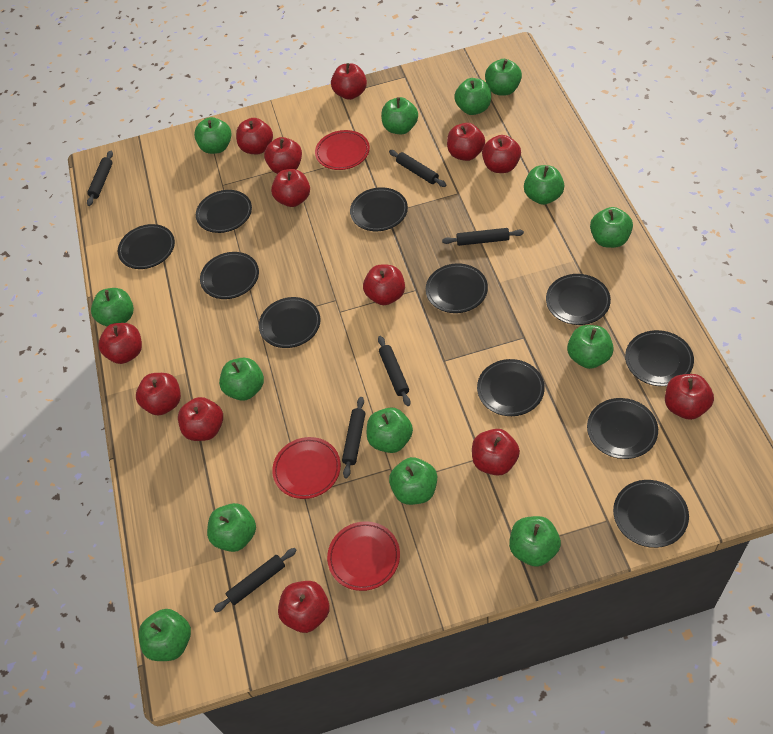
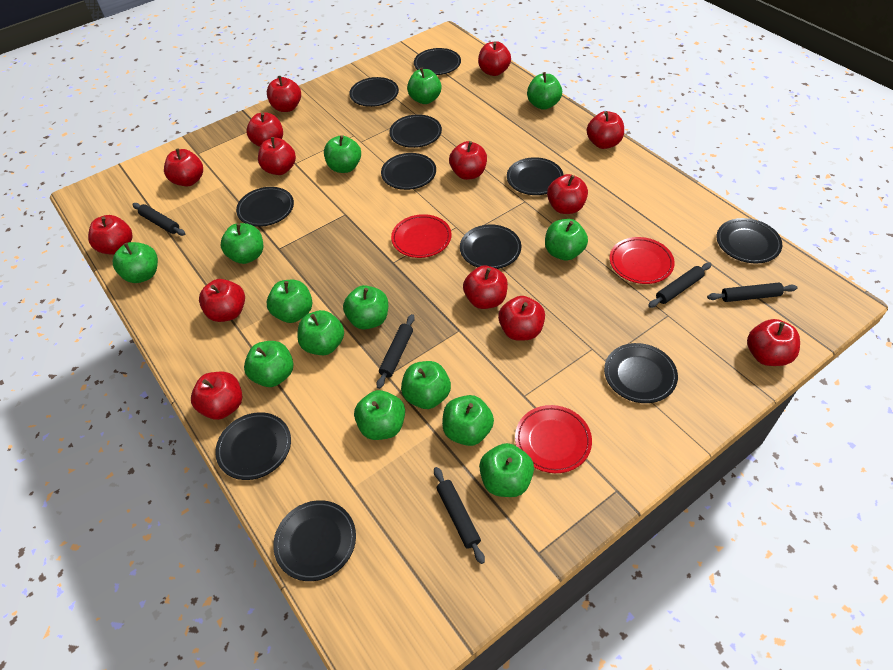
black rolling pin: [87,150,113,206] [213,548,297,613] [342,397,365,478] [378,336,410,406] [389,150,446,187] [442,228,524,246] = 6 -> [132,203,185,236] [376,314,415,389] [434,467,485,564] [648,263,712,308] [707,282,797,302] = 5
red apple: [98,323,142,364] [136,373,181,416] [178,397,223,441] [236,118,273,154] [264,137,302,174] [271,169,310,207] [278,581,330,633] [331,63,367,100] [363,265,405,305] [447,123,485,161] [472,429,520,476] [482,135,521,173] [665,374,714,420] = 13 -> [88,215,132,255] [164,148,203,186] [191,372,242,420] [199,279,245,322] [246,113,283,147] [258,137,296,175] [267,76,301,112] [449,141,487,180] [463,266,508,309] [478,41,511,76] [498,296,545,341] [547,174,588,214] [587,111,624,149] [747,319,800,366] = 14

